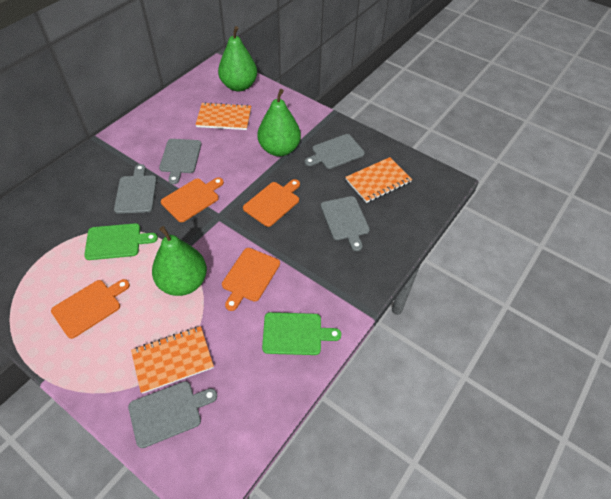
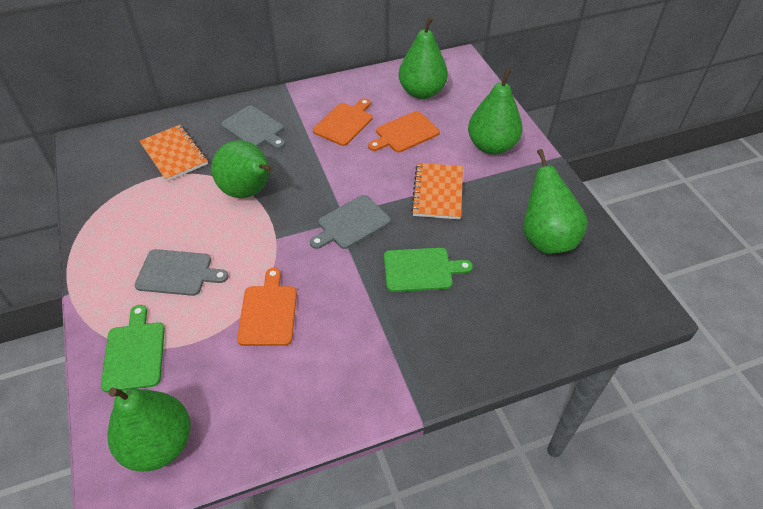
green pear: [152,226,207,296] [218,26,257,92] [257,89,301,156] = 3 -> [107,388,191,471] [212,140,272,198] [398,17,448,99] [468,69,523,155] [523,149,588,254] = 5
grey cutting board: [114,164,157,214] [128,381,217,448] [159,139,202,184] [305,134,365,169] [321,196,370,251] = 5 -> [135,249,229,296] [221,105,285,149] [310,195,391,249] = 3
orange cutting board: [51,279,130,339] [161,177,224,222] [222,248,280,311] [243,179,300,227] = 4 -> [237,268,297,346] [313,98,373,146] [368,111,440,153] = 3
orange notebook: [131,326,214,394] [196,102,251,130] [345,157,412,203] = 3 -> [140,125,208,181] [411,163,463,219] = 2

